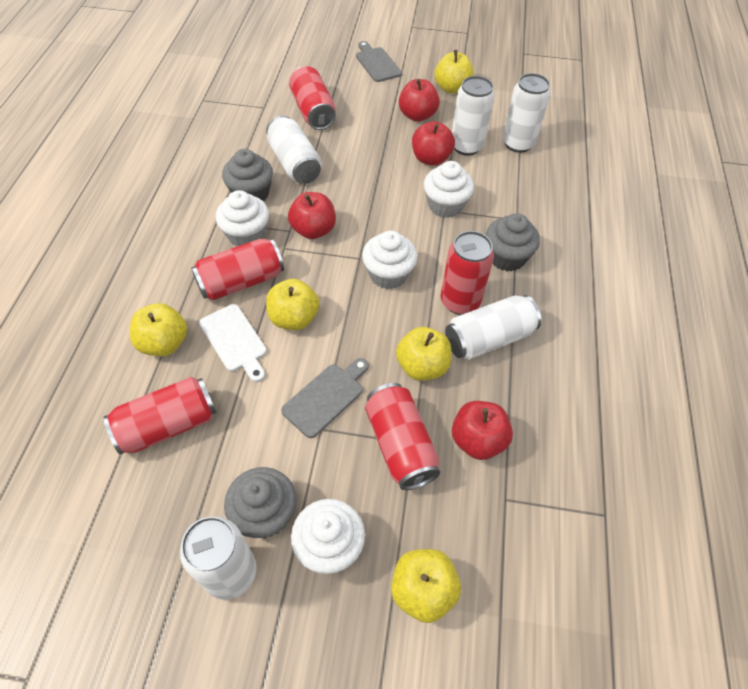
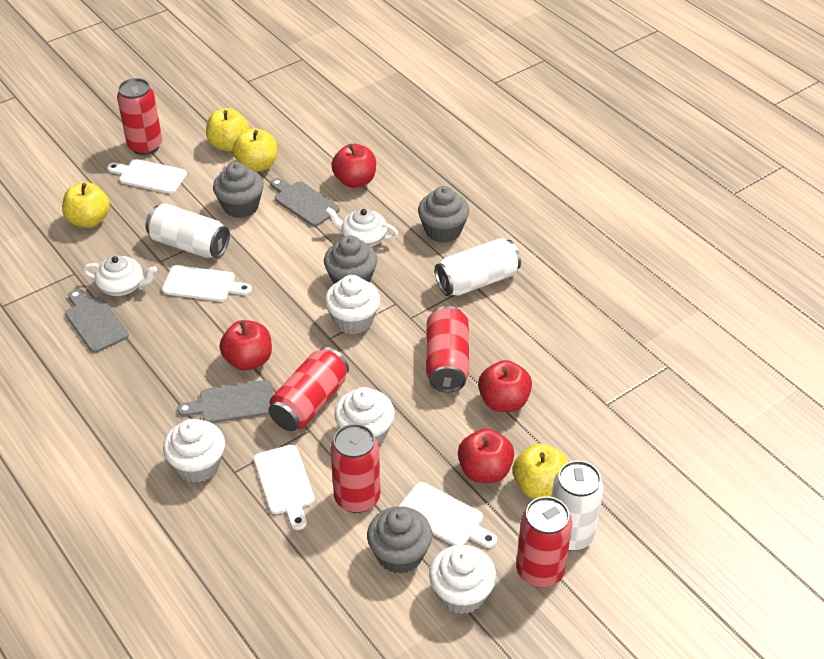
grey cupcake: [222,149,273,201] [224,467,297,538] [486,213,540,271] = 3 -> [213,162,264,218] [324,235,377,284] [367,506,432,574] [418,186,469,243] = 4
grey cutting board: [281,358,369,438] [356,41,402,82] = 2 -> [65,290,129,353] [177,380,274,423] [270,178,340,226] = 3
white can: [180,517,257,600] [266,115,322,184] [445,295,541,360] [452,76,494,156] [503,73,550,153] = 5 -> [146,203,230,258] [435,238,521,296] [551,460,604,551] = 3
white cutting board: [199,304,267,382] = 1 -> [107,159,187,194] [162,265,252,302] [254,445,315,530] [399,482,497,548] = 4
white teapot: none = 0 -> [83,256,157,296] [326,207,398,246] = 2
yellow apple: [130,303,187,356] [266,279,319,330] [391,549,461,623] [396,327,451,381] [435,50,474,94] = 5 -> [62,182,110,228] [206,108,250,151] [233,128,277,172] [513,444,568,499] = 4

